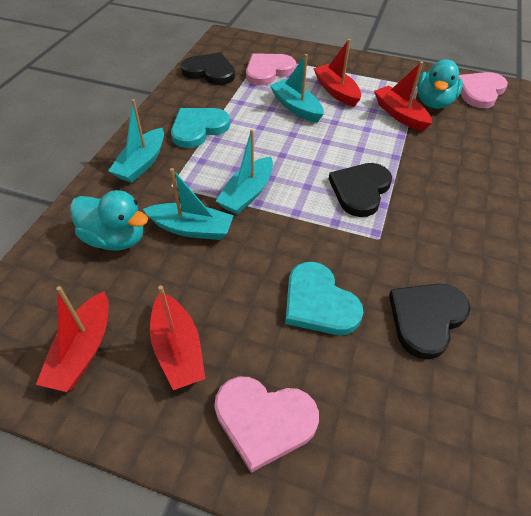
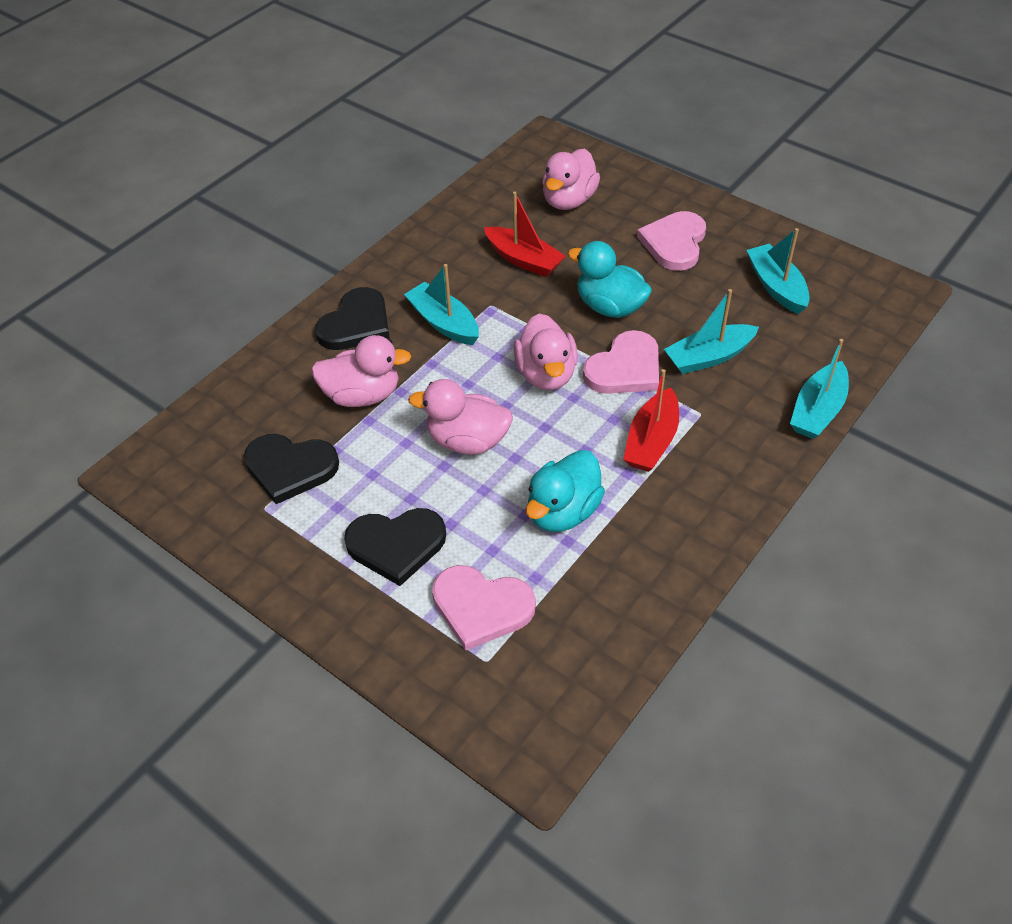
pink duck: none = 0 -> [311,335,412,407] [408,379,513,455] [513,313,578,390] [542,149,600,210] = 4
red boat: [36,286,109,392] [150,285,205,390] [313,39,361,107] [374,61,432,131] = 4 -> [484,192,566,277] [623,369,679,472] = 2
turquoise heart: [171,108,230,148] [285,262,364,335] = 2 -> none = 0

